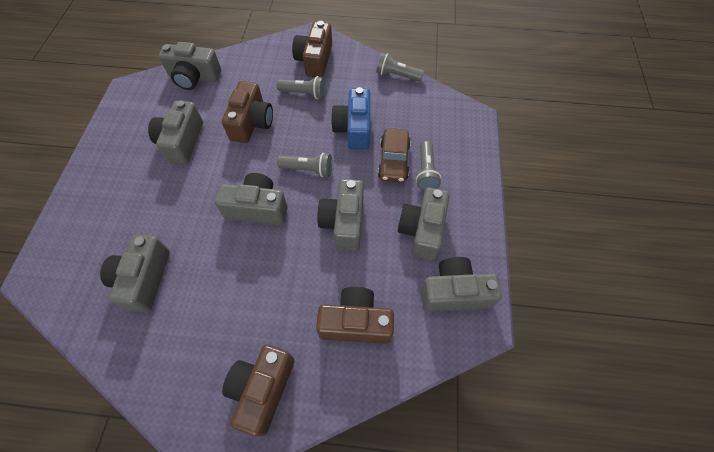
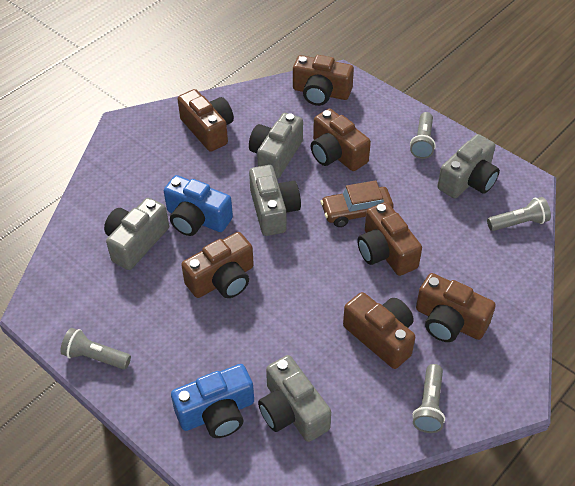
blue camera: [331,87,370,150] = 1 -> [164,175,233,236] [171,364,254,438] = 2
brown camera: [222,81,273,143] [222,345,295,436] [292,21,332,77] [316,287,394,344] = 4 -> [177,89,234,152] [181,232,254,298] [293,55,354,106] [311,109,371,171] [343,292,415,369] [357,202,422,276] [416,273,496,342] = 7
grey camera: [100,235,170,312] [148,101,203,164] [159,42,221,90] [215,173,288,225] [317,179,364,251] [398,188,450,261] [421,257,502,312] = 7 -> [104,198,169,270] [249,113,303,179] [249,165,301,236] [258,355,331,442] [437,134,500,198] = 5

